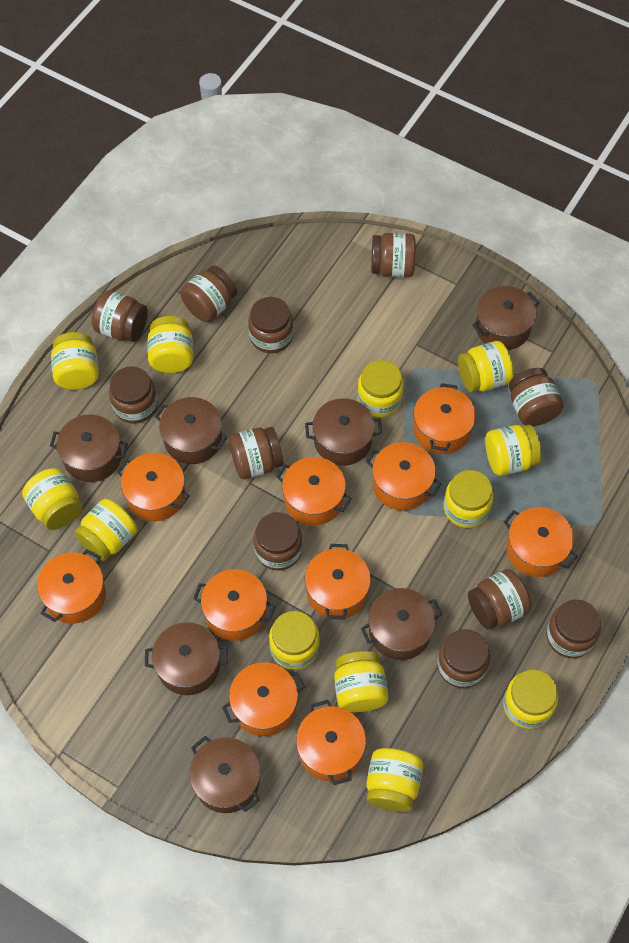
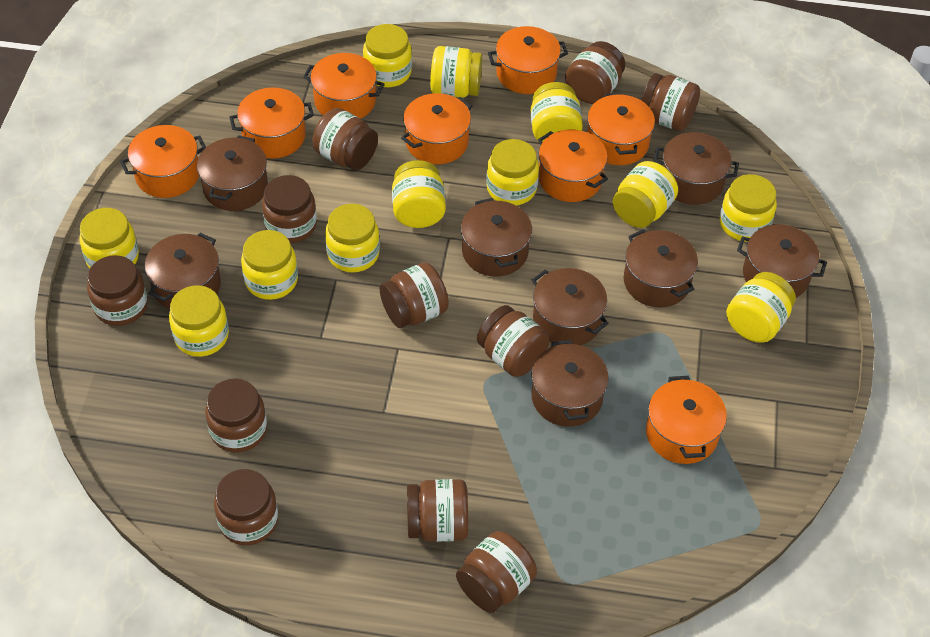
brown pot: [50,414,128,482] [145,622,228,695] [155,397,227,464] [189,736,260,813] [305,398,382,466] [361,588,442,660] [472,286,540,350] = 7 -> [145,233,221,309] [197,135,268,211] [461,198,532,277] [531,340,609,427] [532,268,609,346] [624,229,698,307] [654,132,739,205] [737,224,827,297] = 8
orange pot: [37,549,106,624] [117,453,190,521] [193,569,275,641] [222,662,305,736] [276,457,352,526] [296,700,366,785] [305,544,371,619] [366,442,441,511] [413,383,476,454] [504,507,578,577] = 10 -> [120,125,206,198] [230,87,314,159] [303,53,385,119] [401,93,472,164] [488,26,568,94] [538,130,608,202] [587,93,655,165] [646,376,727,464] = 8

